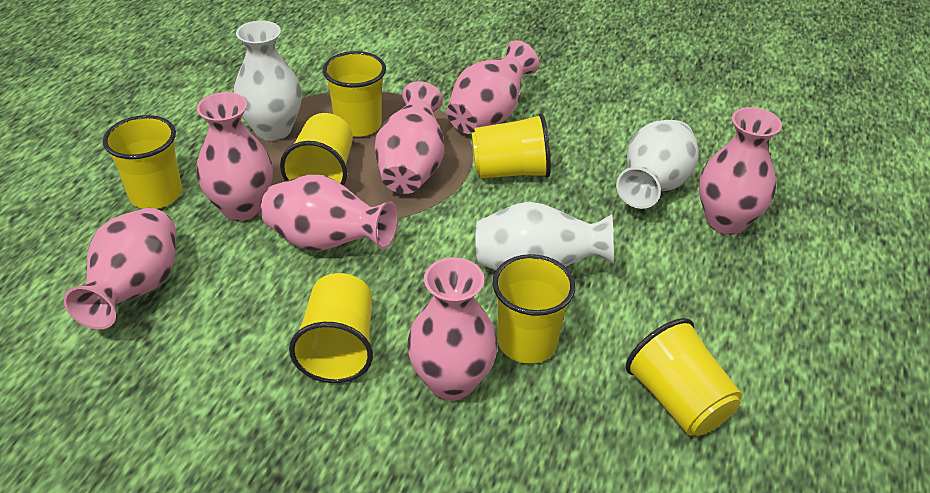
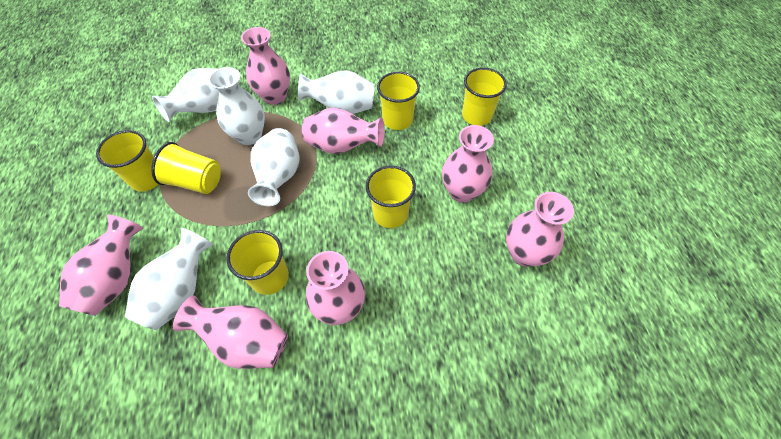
white vase: [234,21,302,141] [476,202,614,270] [616,120,699,209] = 3 -> [125,228,213,330] [152,68,219,122] [208,67,265,145] [248,128,300,206] [298,70,375,114] = 5
yellow cup: [103,115,182,209] [280,113,353,186] [289,273,373,383] [323,51,386,137] [471,113,551,178] [493,254,575,364] [626,318,742,436] = 7 -> [96,130,159,191] [151,142,221,194] [226,230,289,295] [366,165,416,228] [377,72,420,130] [462,68,507,126] = 6

